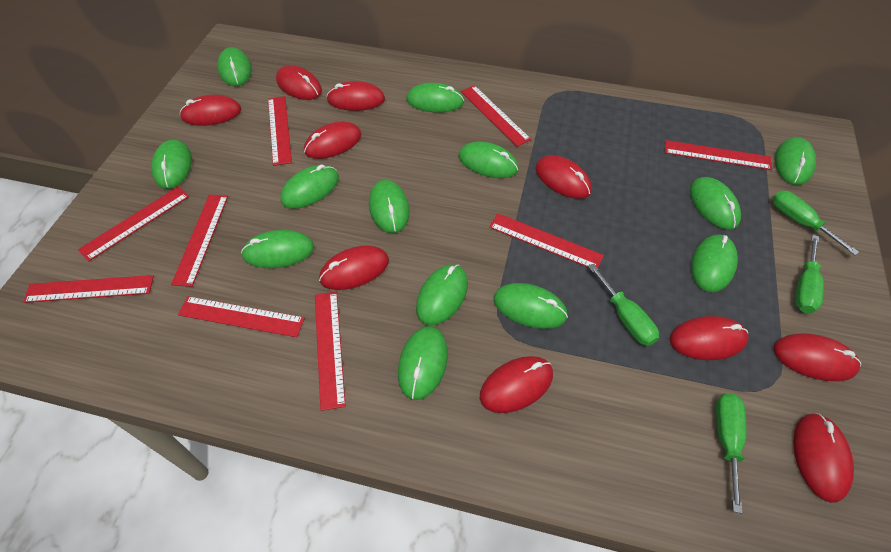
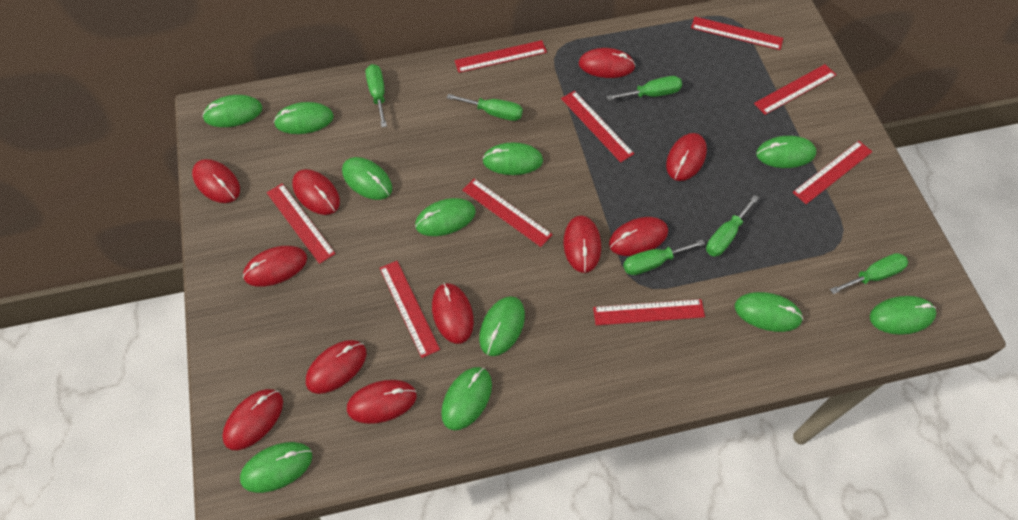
green mouse: [152,139,192,189] [217,47,252,86] [241,230,314,268] [281,164,339,209] [369,180,410,233] [398,326,448,400] [406,83,464,112] [416,264,468,326] [458,141,519,178] [493,283,568,329] [690,177,741,230] [691,234,738,292] [775,137,816,185] = 13 -> [202,95,262,127] [240,442,312,493] [274,102,334,134] [342,157,392,200] [415,198,476,236] [441,367,492,430] [479,296,525,356] [482,142,543,175] [735,292,803,332] [756,136,816,168] [870,296,936,335] = 11
green screwdriver: [588,264,659,346] [716,393,747,513] [772,190,859,255] [795,235,824,313] = 4 -> [366,64,387,127] [447,94,523,121] [607,76,682,100] [623,239,705,275] [706,195,759,257] [830,253,908,294] = 6
red mouse: [180,95,241,126] [276,65,322,100] [304,122,362,159] [319,246,389,290] [326,81,385,111] [480,356,553,413] [535,155,592,199] [670,316,749,360] [773,333,861,381] [793,413,854,503] = 10 -> [192,159,240,203] [222,389,283,450] [243,246,307,287] [292,169,340,215] [306,340,366,394] [347,380,417,424] [432,283,474,344] [564,215,601,273] [578,48,636,78] [609,217,668,256] [666,133,707,181] = 11

